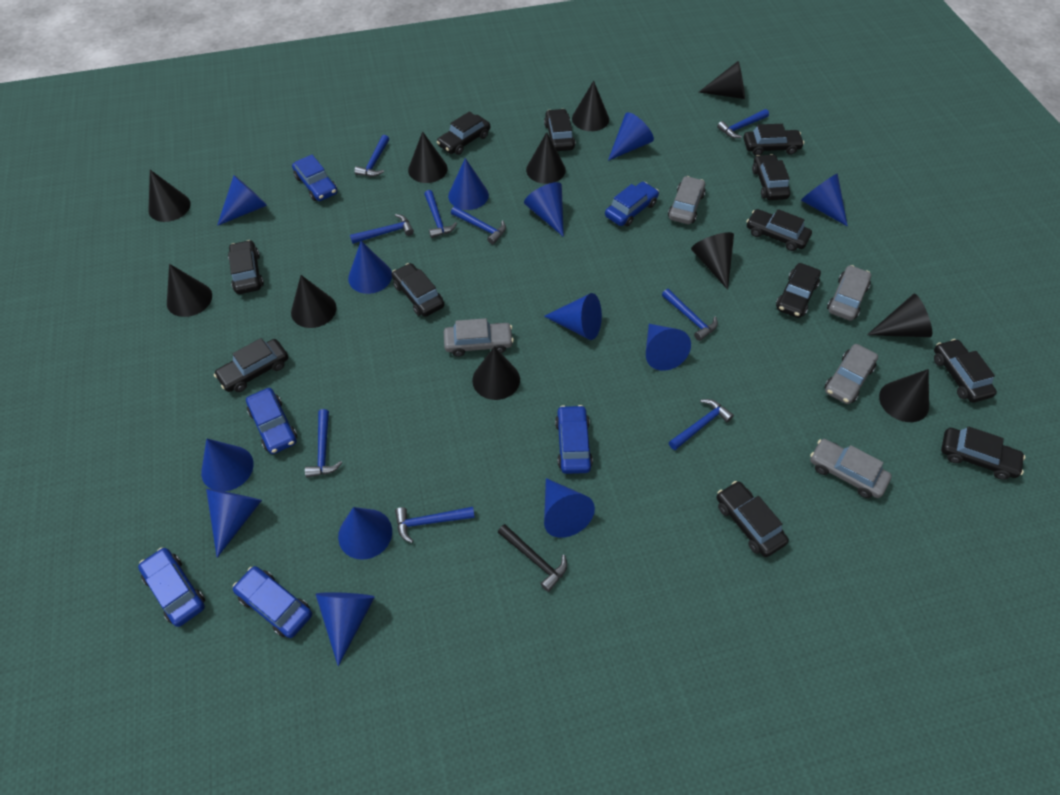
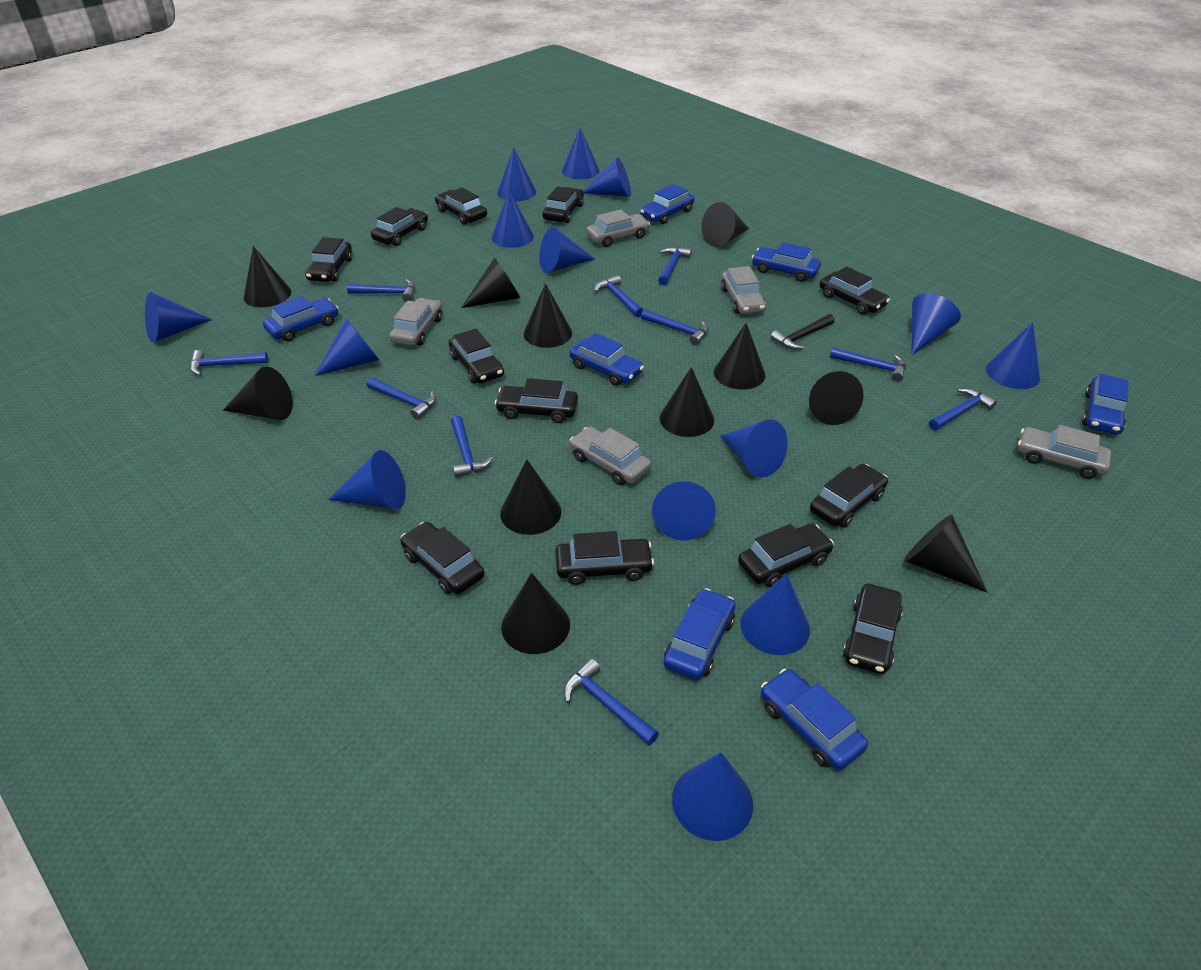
blue car: [138,548,205,627] [233,566,312,638] [246,388,297,454] [292,155,337,201] [555,405,593,474] [605,182,659,227] = 6 -> [263,296,338,341] [569,333,644,386] [640,184,695,224] [664,588,735,680] [752,242,821,282] [761,669,868,770] [1082,374,1129,434] = 7
blue cone: [201,439,254,492] [206,489,262,558] [217,175,267,226] [316,592,375,666] [338,507,392,560] [348,241,392,294] [448,158,489,210] [524,182,564,237] [544,293,602,340] [544,478,595,538] [608,112,654,161] [646,324,691,371] [801,174,848,226] = 13 -> [145,292,212,343] [315,318,380,376] [328,450,406,509] [491,191,534,248] [497,147,536,201] [539,227,595,273] [562,128,599,179] [583,157,631,197] [652,481,716,540] [672,752,753,841] [720,420,788,478] [740,574,810,655] [912,293,961,355] [986,322,1040,389] = 14
blue hammer: [305,409,343,478] [350,214,414,244] [354,135,389,177] [395,507,475,543] [424,190,457,238] [451,206,506,245] [662,289,718,341] [669,399,734,450] [717,109,769,138] = 9 -> [190,350,268,376] [347,279,415,301] [367,377,436,420] [451,416,493,478] [564,659,659,746] [594,275,643,317] [641,309,709,345] [658,247,692,285] [830,347,906,382] [929,388,997,431] = 10

